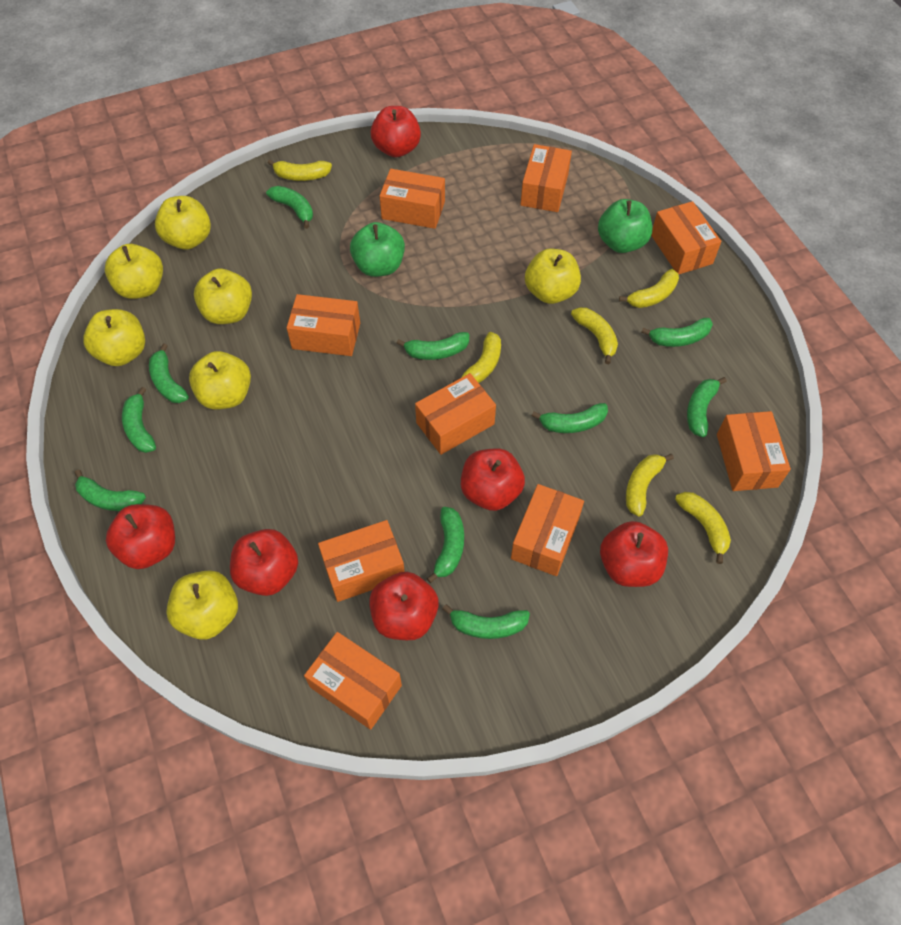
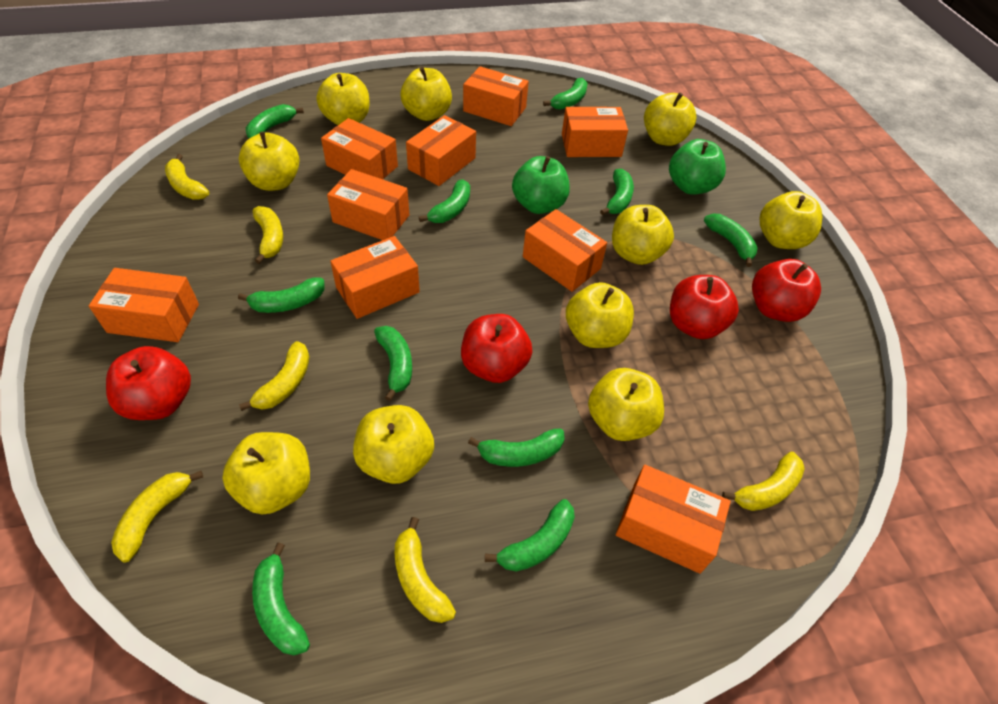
red apple: [106,504,175,569] [230,529,298,596] [369,572,439,640] [370,106,421,158] [461,448,525,511] [600,521,668,587] = 6 -> [106,346,191,420] [461,314,532,383] [670,275,739,339] [752,259,821,322] = 4
yellow apple: [83,309,145,366] [105,244,163,299] [155,196,211,250] [166,570,238,640] [189,351,251,409] [194,269,252,324] [525,248,581,304] = 7 -> [222,432,310,514] [239,132,299,191] [316,73,370,125] [353,405,434,484] [401,67,452,121] [566,282,634,348] [588,368,664,441] [612,205,674,265] [644,92,697,146] [760,191,822,249] = 10

